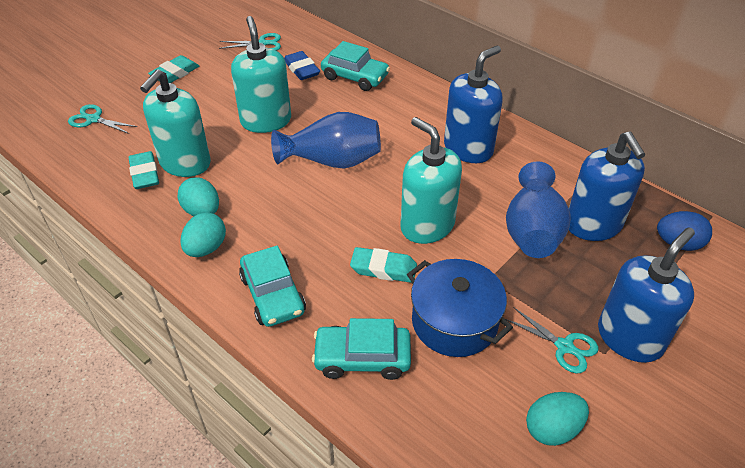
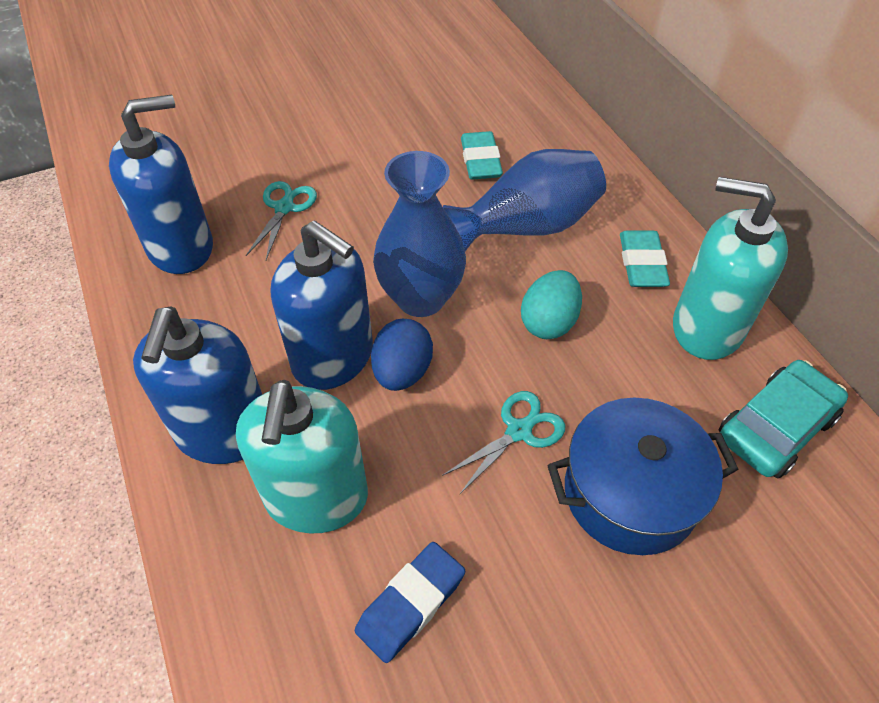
turquoise car: [239,246,306,327] [312,318,411,380] [321,41,390,91] = 3 -> [719,360,848,478] = 1
turquoise egg: [178,177,219,216] [180,212,226,257] [526,392,589,446] = 3 -> [521,270,582,339] = 1
turquoise eraser: [128,151,159,189] [148,55,199,83] [350,247,417,283] = 3 -> [461,131,503,180] [620,231,670,287] = 2
turquoise scissors: [68,104,137,134] [219,33,281,51] [506,307,598,373] = 3 -> [246,181,317,260] [442,391,565,494] = 2
turquoise soap dispenser: [140,69,211,177] [231,16,291,133] [400,117,462,244] = 3 -> [236,380,368,534] [673,177,788,360] = 2

